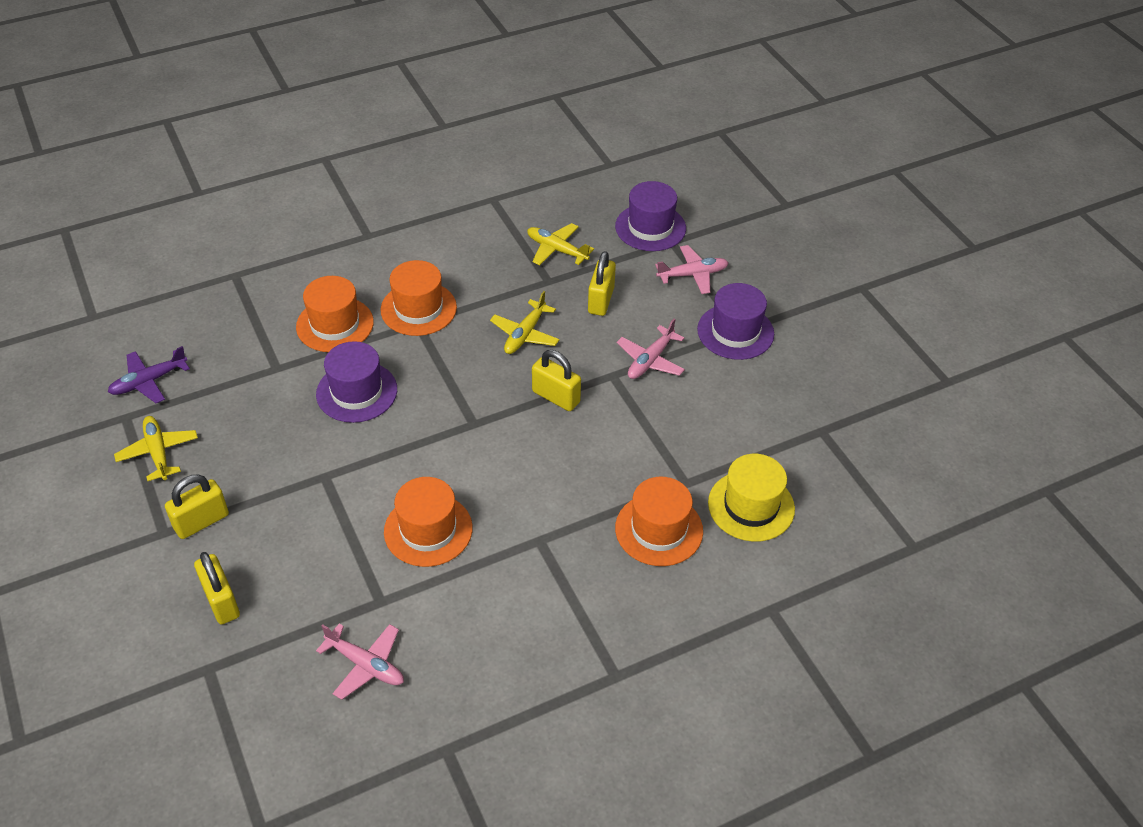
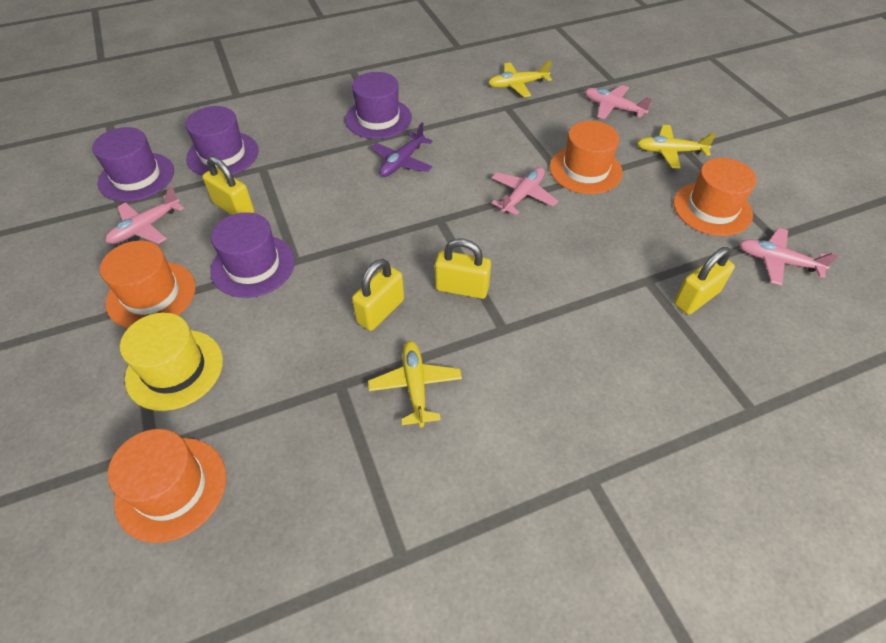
pink plane: [316,624,404,700] [617,318,685,379] [655,245,728,294] = 3 -> [106,187,184,244] [491,167,558,216] [585,85,652,119] [739,228,838,286] = 4
purple hat: [316,341,397,423] [615,181,686,251] [697,283,774,360] = 3 -> [92,127,174,202] [185,106,259,176] [210,212,295,298] [345,72,412,139] = 4

